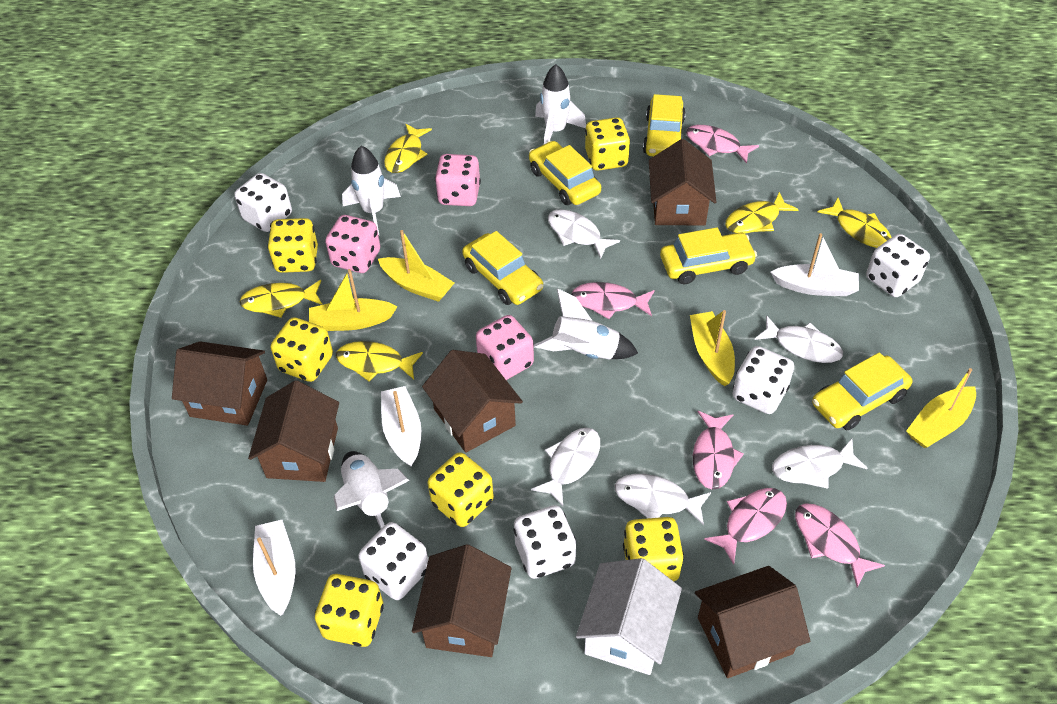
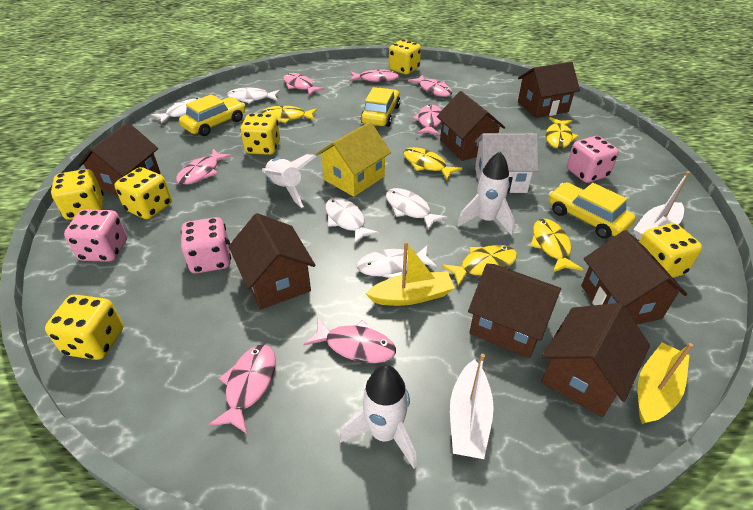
brown house: [172,341,267,426] [248,380,339,482] [412,544,511,657] [422,350,523,453] [649,139,716,225] [695,566,810,678] = 6 -> [78,122,161,196] [229,213,315,310] [437,91,505,161] [468,264,561,358] [518,61,580,118] [541,303,650,417] [581,230,687,325] = 7
pink fish: [571,282,655,319] [686,125,759,164] [693,411,744,490] [704,488,787,564] [795,503,885,588] = 5 -> [176,149,232,185] [208,345,276,434] [283,73,325,96] [304,318,396,363] [349,69,399,82] [408,74,452,97] [412,105,442,136] = 7
white boat: [253,520,295,616] [381,386,421,467] [770,233,859,296] = 3 -> [450,354,494,459] [633,171,689,240] = 2
white dice: [234,173,292,232] [358,522,428,600] [513,505,576,579] [733,346,794,414] [866,234,930,297] = 5 -> none = 0
white rocket: [334,451,410,529] [342,146,401,235] [534,288,638,359] [535,64,586,144] = 4 -> [262,154,316,208] [339,365,417,469] [457,152,515,236] = 3
yellow boat: [309,269,397,331] [378,230,454,302] [690,310,735,386] [906,368,976,448] = 4 -> [365,241,455,306] [638,342,693,424] = 2
yellow car: [462,231,543,305] [529,141,601,205] [643,94,686,156] [660,227,757,284] [812,352,913,430] = 5 -> [179,94,245,136] [361,87,400,127] [549,182,636,239] = 3
yellow house: none = 0 -> [316,122,391,197] = 1

